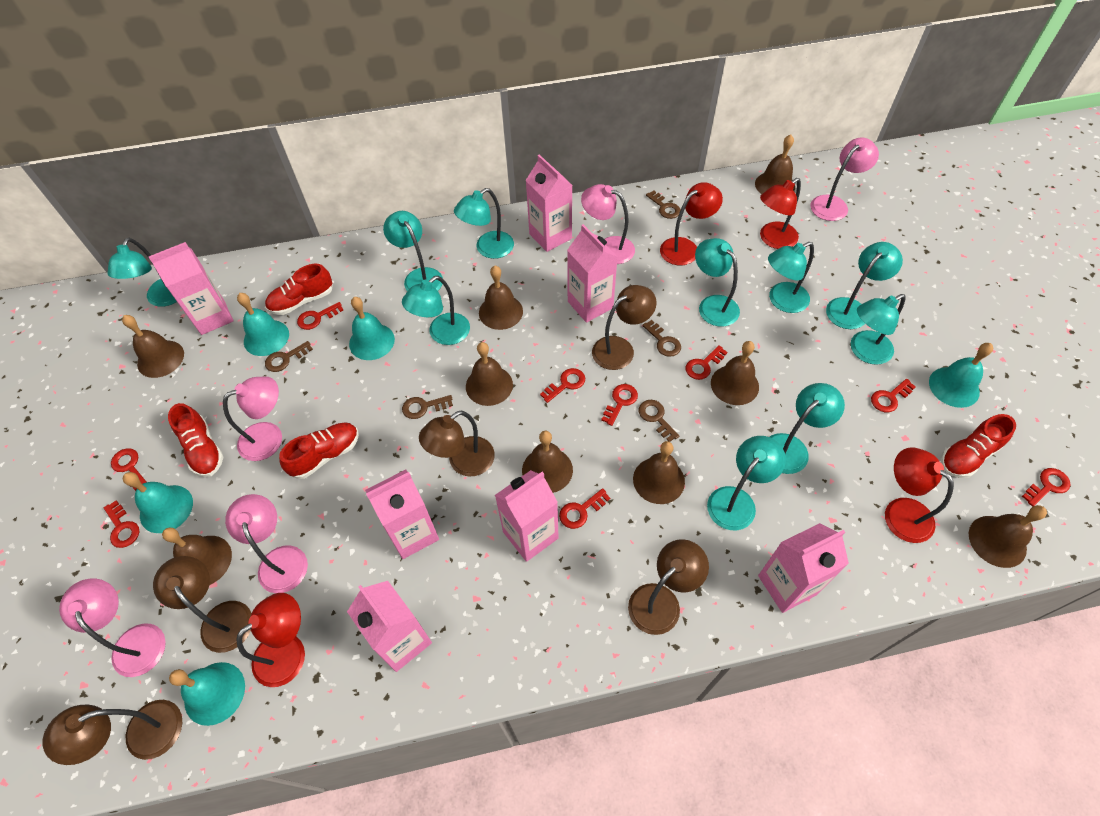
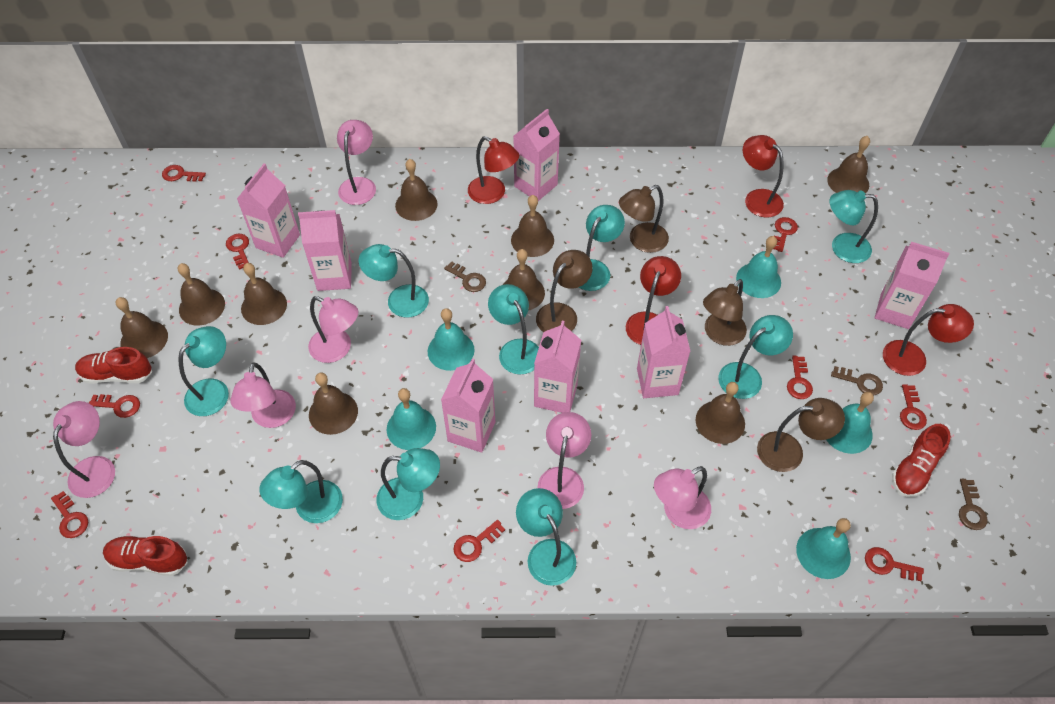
brown key: [265,341,313,372] [402,395,453,419] [639,400,679,442] [642,320,681,357] [646,190,680,219] = 5 -> [444,261,486,292] [831,366,883,395] [959,479,988,530] = 3
brown lamp: [43,700,182,765] [153,556,252,653] [419,410,495,476] [592,285,657,370] [628,539,709,635] = 5 -> [536,250,593,332] [619,185,669,253] [703,279,747,346] [757,398,845,472] = 4
pink lamp: [59,579,166,677] [223,377,282,461] [225,494,308,593] [581,184,635,264] [811,138,879,221] = 5 -> [53,401,115,498] [230,362,296,428] [308,296,358,363] [337,120,376,205] [538,412,591,509] [654,466,711,529] = 6
red shoe: [168,403,224,477] [265,264,333,315] [279,422,359,479] [941,414,1016,478] = 4 -> [75,347,152,384] [103,536,188,576] [892,424,951,497] = 3
turquoise lamp: [108,238,177,307] [383,211,443,291] [402,276,470,345] [454,188,514,259] [695,238,740,327] [707,436,786,531] [768,242,814,313] [770,383,845,474] [826,242,903,329] [851,294,906,365] = 10 -> [178,326,229,416] [259,460,343,523] [358,244,429,318] [377,448,440,520] [488,284,539,374] [516,488,576,586] [579,205,625,291] [718,315,793,399] [830,190,878,263] = 9

